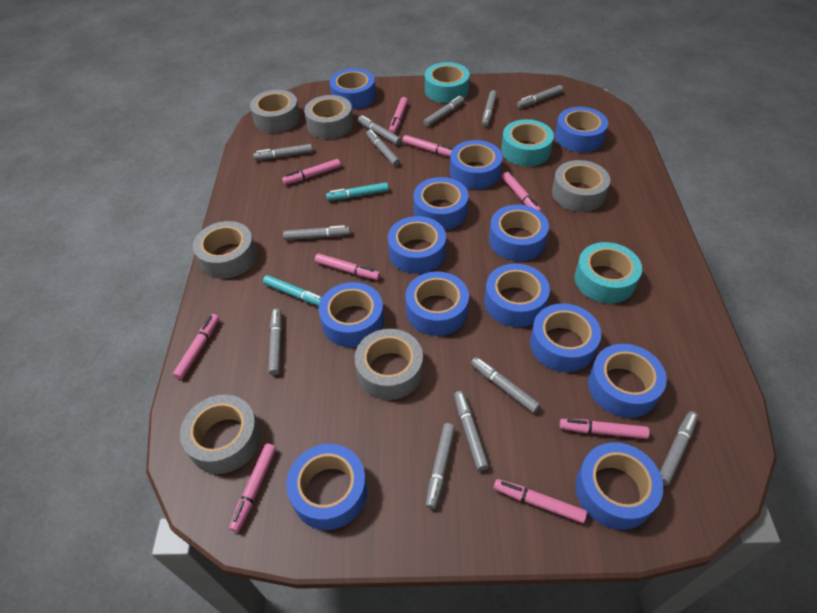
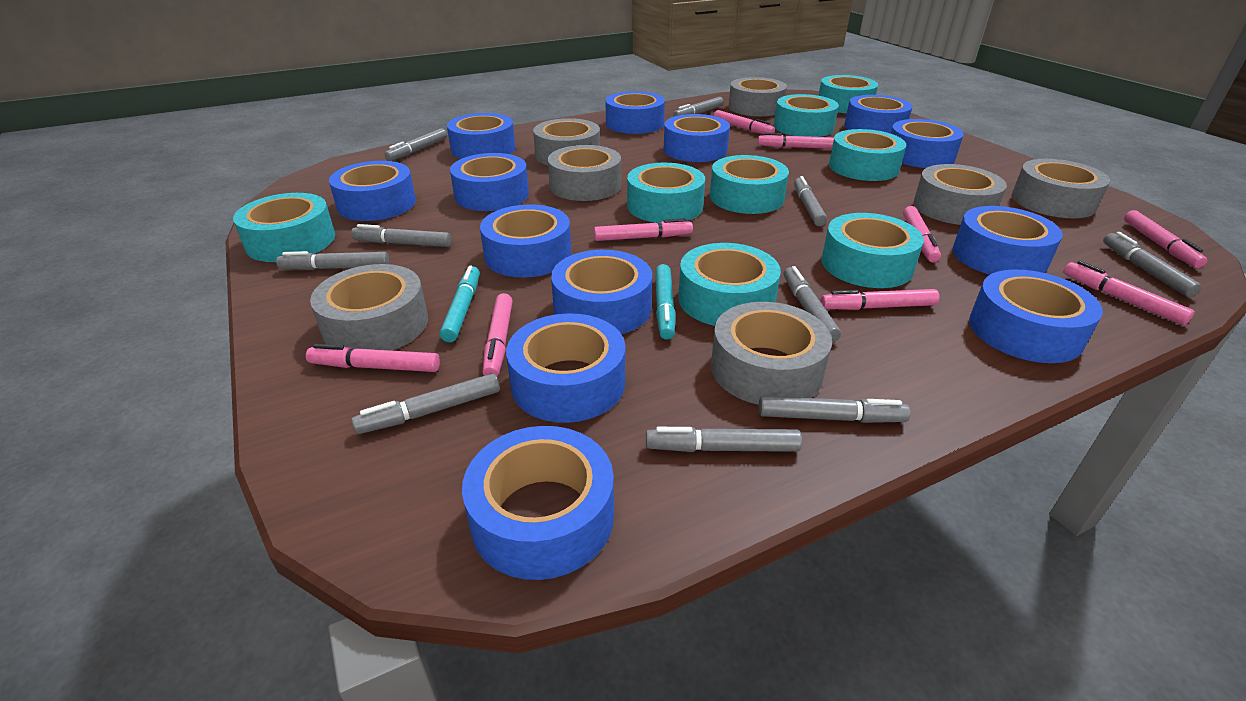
grey marker: [253,144,313,160] [268,308,282,375] [283,225,350,240] [358,115,401,145] [366,129,400,166] [423,96,464,127] [426,423,455,509] [454,391,489,471] [471,357,540,413] [482,90,497,127] [517,85,563,108] [660,411,698,486] = 12 -> [276,251,389,270] [351,224,451,247] [351,373,500,434] [384,128,447,161] [646,427,802,452] [673,97,724,117] [759,396,910,423] [784,266,841,342] [794,176,827,226] [1103,232,1202,297] = 10
grey tape: [180,395,261,474] [193,221,257,279] [250,90,300,133] [304,95,353,139] [355,329,423,400] [552,160,610,212] = 6 -> [310,264,428,351] [533,118,600,165] [548,145,621,201] [711,302,832,405] [729,77,787,116] [914,164,1007,225] [1012,159,1110,218] = 7
turquoise tape: [425,62,470,103] [501,119,554,167] [575,242,642,304] = 3 -> [233,193,335,262] [627,163,705,223] [678,243,781,326] [710,155,789,214] [774,94,839,137] [818,75,878,113] [821,213,924,288] [829,129,906,181] = 8

